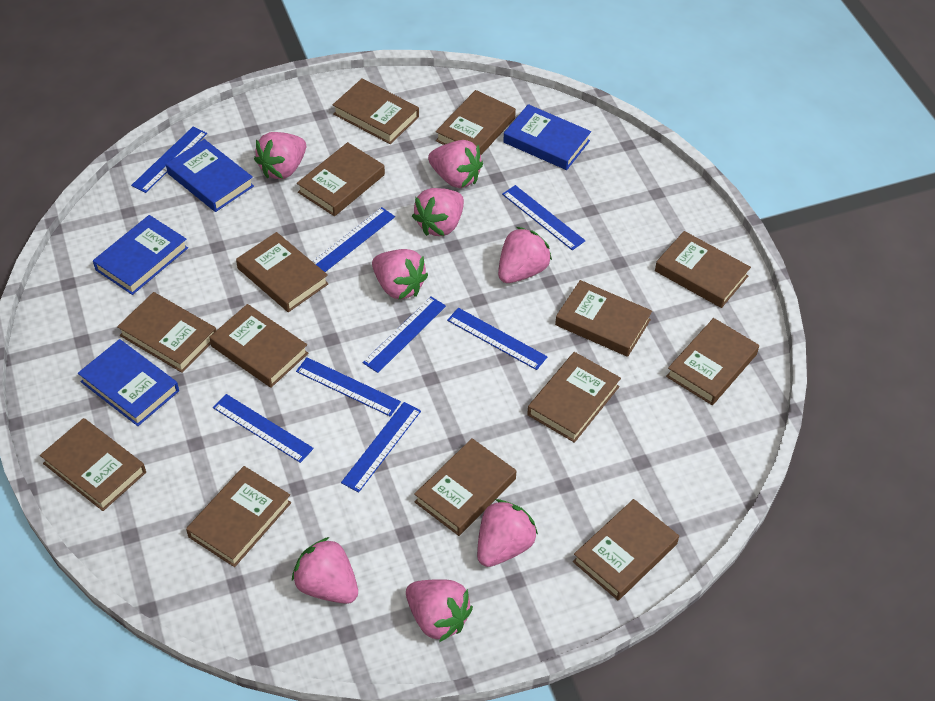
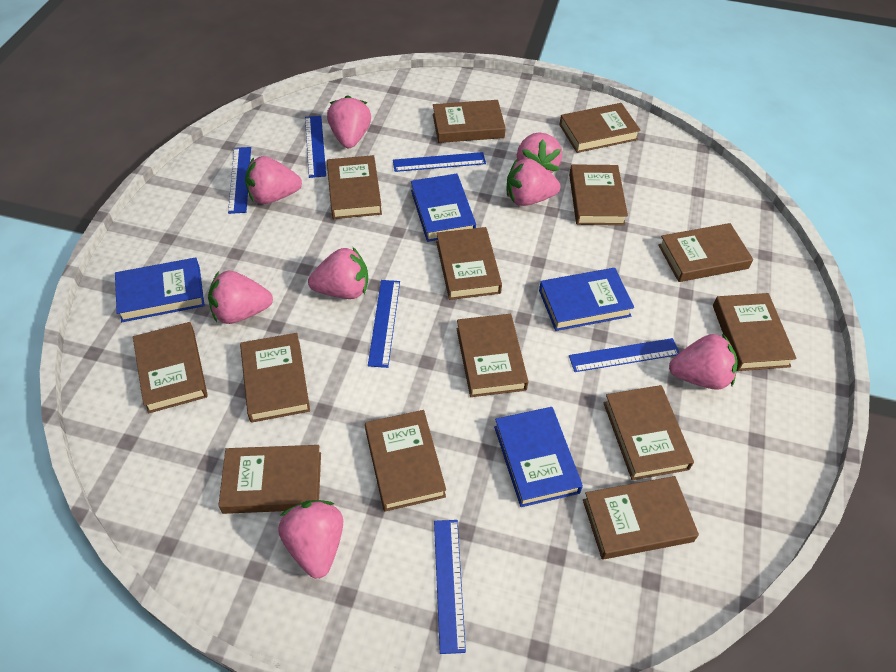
blue ruler: [131,126,207,193] [213,394,314,463] [296,357,401,416] [312,207,395,272] [341,402,421,493] [363,297,446,373] [447,308,547,370] [502,185,585,250] = 8 -> [228,147,251,214] [305,116,326,178] [368,280,400,368] [393,152,486,172] [434,520,466,654] [569,338,679,372] = 6

